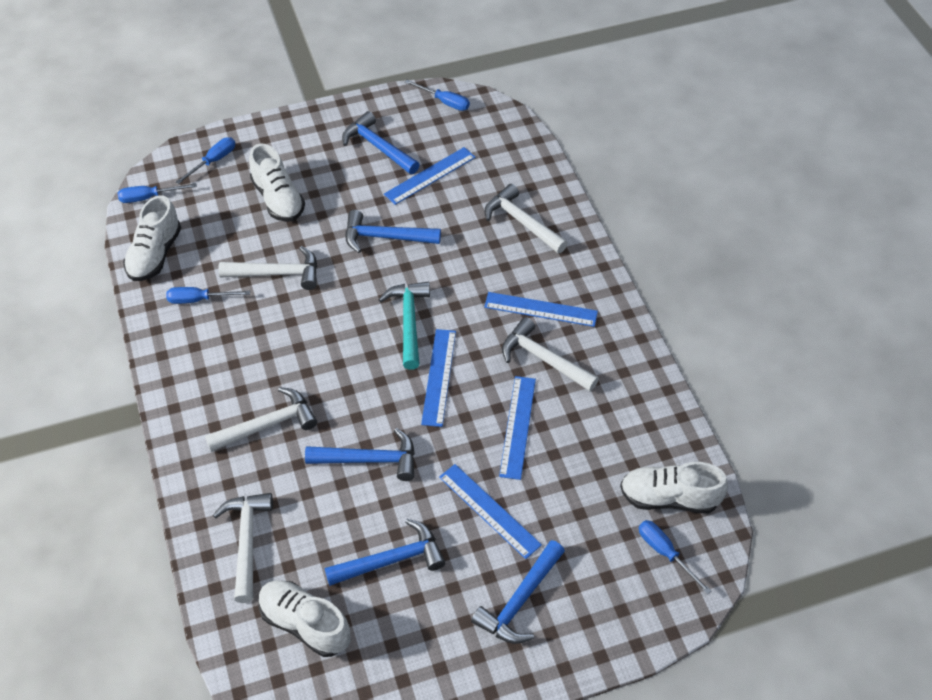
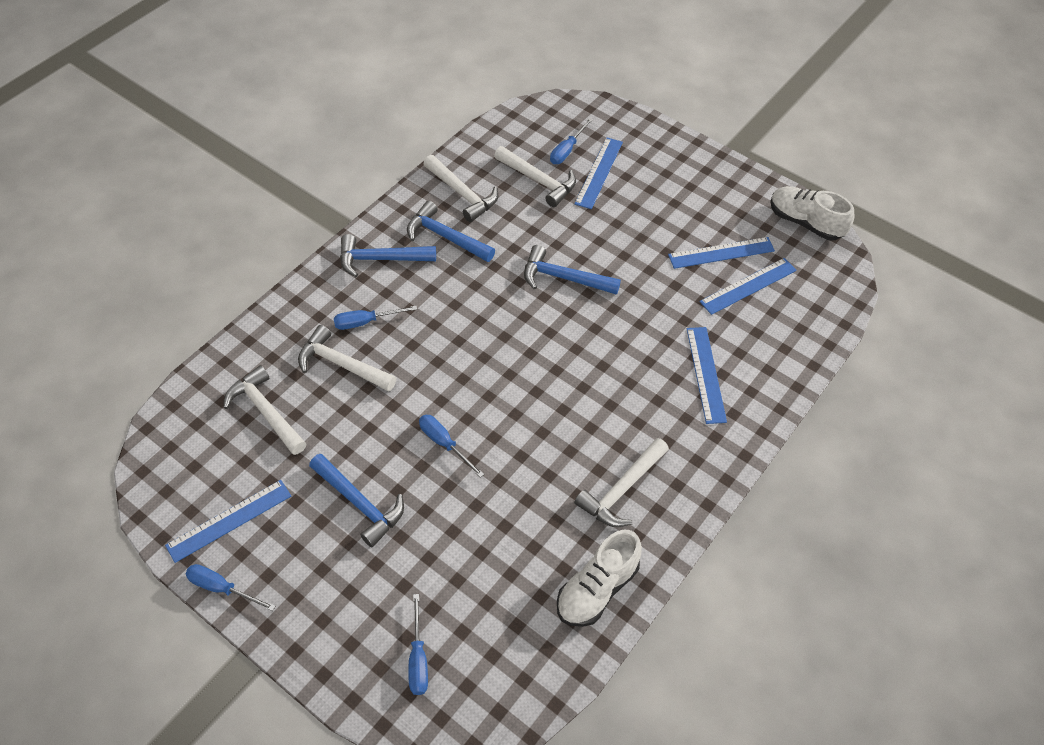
blue hammer: [305,428,415,481] [325,519,445,586] [342,111,420,174] [345,210,441,253] [471,540,565,644] = 5 -> [309,454,404,547] [340,234,436,277] [407,201,495,262] [524,245,621,295] = 4
turquoise hammer: [378,282,430,370] = 1 -> none = 0
white shoe: [123,195,181,281] [249,144,305,222] [258,580,350,657] [620,462,728,514] = 4 -> [557,530,642,627] [770,186,854,240] = 2

